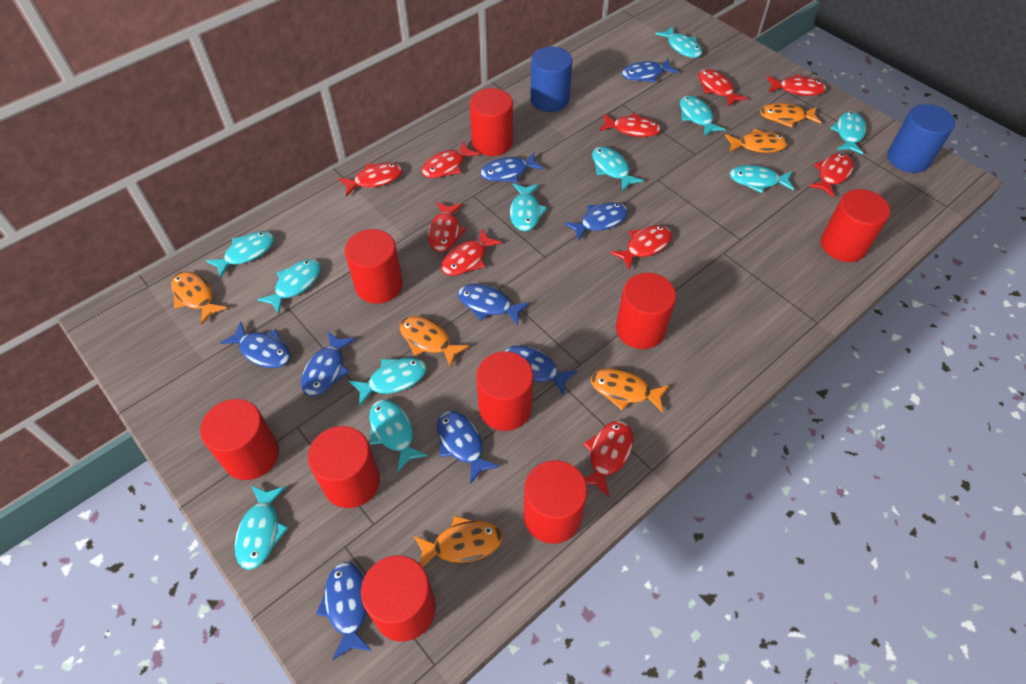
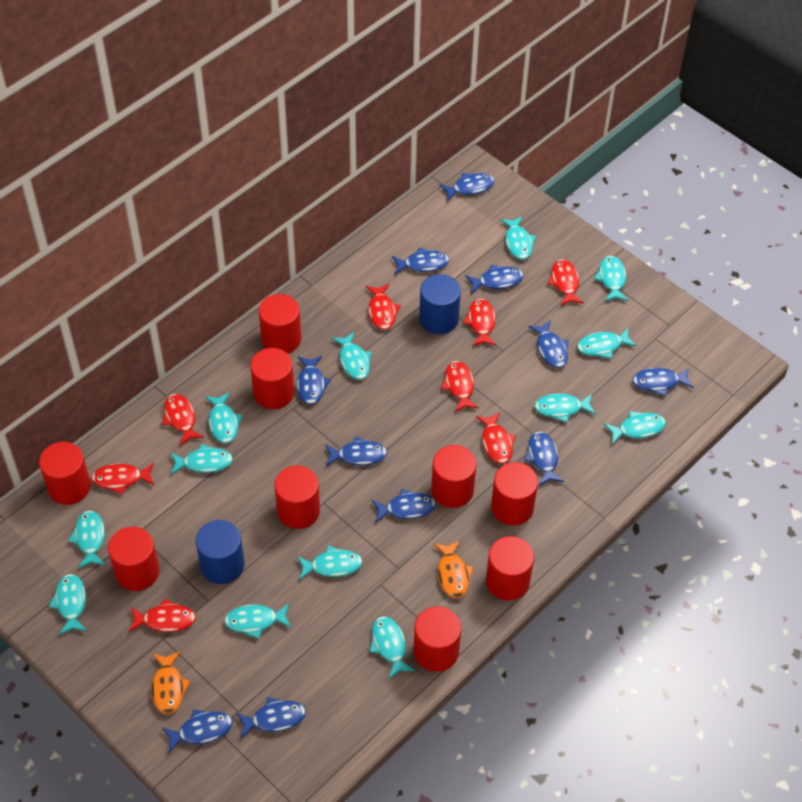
blue fish: [220,321,290,368] [301,331,355,396] [316,562,372,660] [437,411,500,484] [458,284,530,326] [480,152,544,183] [504,346,578,395] [564,202,628,241] [621,58,678,82] = 9 -> [162,709,232,753] [236,697,306,739] [297,356,331,405] [325,436,387,466] [372,489,436,522] [392,248,449,275] [439,173,495,201] [465,265,523,294] [524,432,564,485] [528,320,569,368] [633,367,694,396] = 11
orange fish: [171,272,228,325] [400,316,469,368] [413,516,502,567] [591,369,670,413] [725,129,788,153] [760,103,821,127] = 6 -> [151,651,191,715] [434,541,474,598] = 2
red fish: [338,162,403,196] [421,141,480,178] [427,202,467,252] [441,229,502,276] [583,421,633,497] [600,113,661,137] [610,225,672,270] [699,69,747,107] [767,74,826,96] [808,153,854,198] = 10 -> [91,463,154,495] [128,599,196,632] [162,394,204,446] [366,284,401,330] [441,361,479,412] [463,299,496,346] [476,412,516,464] [548,259,584,306] = 8
turquoise fish: [206,231,274,278] [235,485,288,570] [257,259,321,314] [349,358,427,407] [369,399,428,472] [510,184,547,231] [592,146,644,191] [655,27,702,58] [680,95,726,137] [729,165,794,193] [830,111,866,155] = 11 -> [49,574,87,635] [68,511,105,569] [170,444,233,475] [205,392,243,443] [224,603,291,639] [297,545,362,580] [332,331,372,380] [370,616,415,679] [500,216,536,260] [534,394,596,423] [577,328,637,359] [594,256,628,301] [604,411,666,445] = 13

